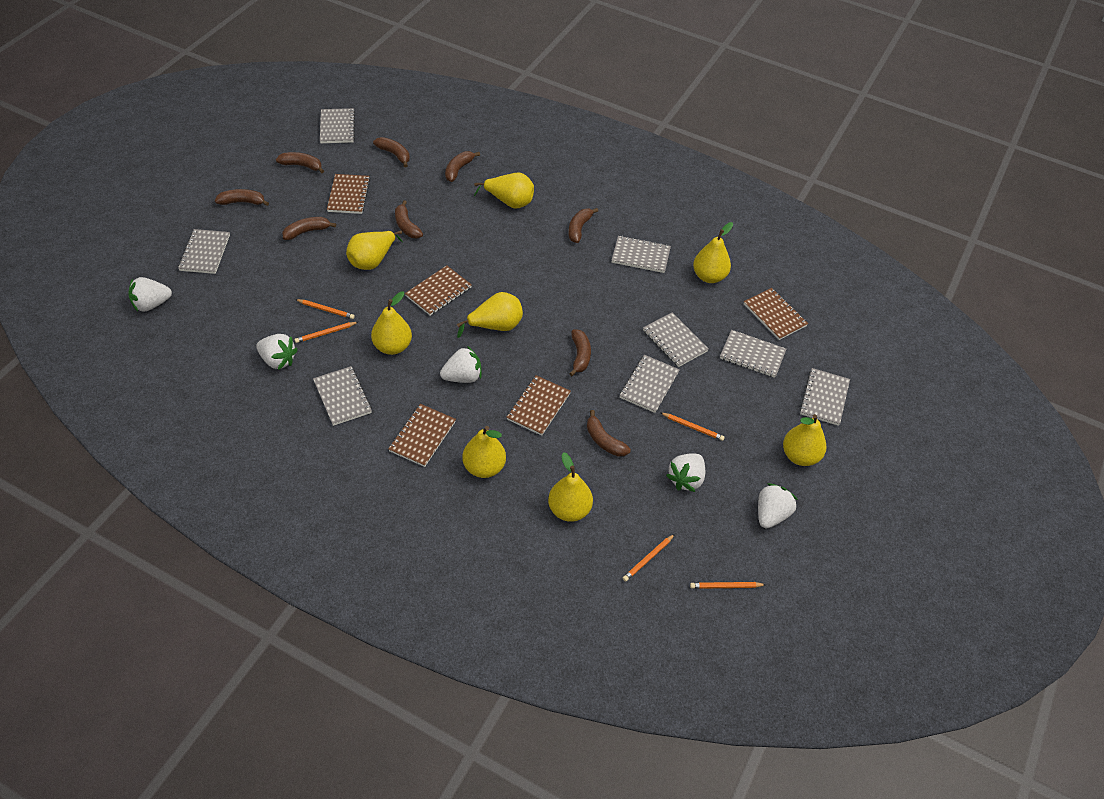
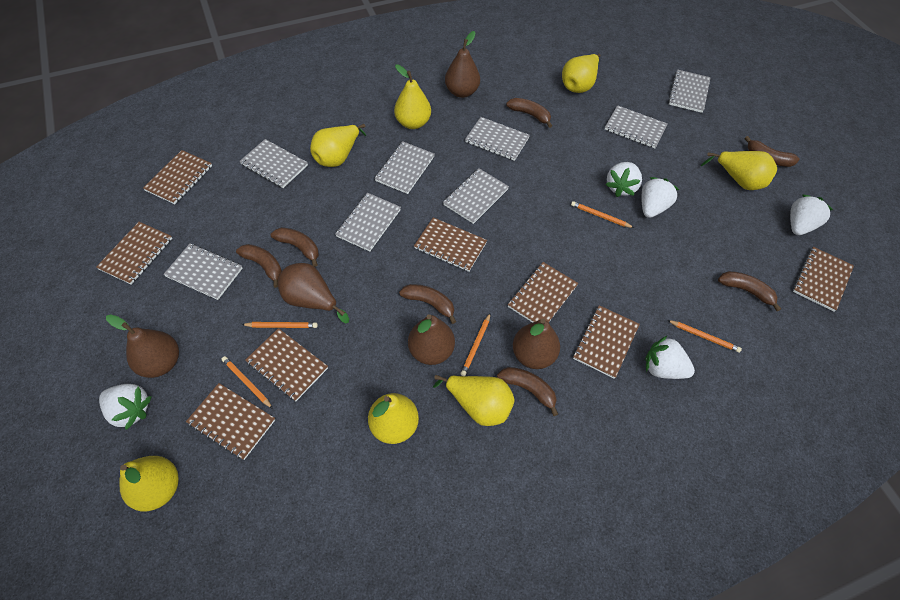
brown banana: [215,189,269,206] [276,152,324,173] [282,217,336,240] [373,137,410,167] [395,200,423,238] [445,151,480,182] [569,208,598,243] [569,330,591,376] [587,410,631,456] = 9 -> [236,244,282,288] [271,227,319,267] [399,284,456,324] [497,367,558,416] [506,98,552,128] [718,271,781,311] [745,136,800,167] = 7
brown notebook: [327,174,370,214] [388,404,456,467] [405,265,472,316] [507,375,571,436] [744,288,808,340] = 5 -> [96,222,172,285] [143,150,212,204] [186,383,275,460] [245,328,328,401] [414,217,487,272] [508,262,579,323] [573,305,640,379] [793,247,854,312] = 8
brown pear: none = 0 -> [106,314,179,378] [278,263,349,323] [408,314,455,365] [445,31,480,98] [513,319,560,369] = 5
yellow pear: [346,230,403,270] [371,291,412,355] [457,292,523,338] [462,426,506,478] [474,172,534,209] [548,452,593,522] [693,222,733,283] [783,414,826,466] = 8 -> [119,456,179,511] [310,124,366,167] [368,393,419,444] [394,64,431,129] [433,375,515,426] [562,54,601,93] [700,151,777,190] = 7

